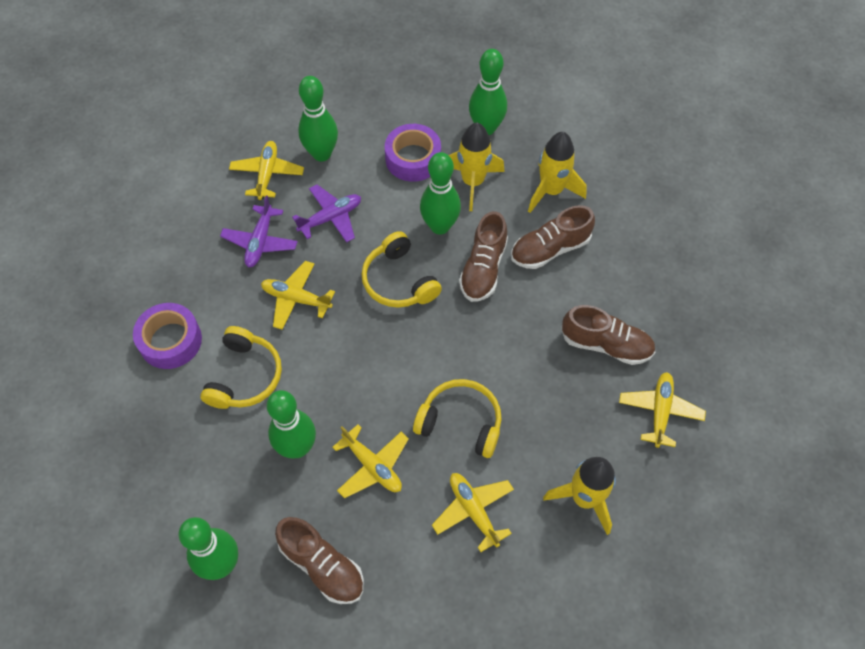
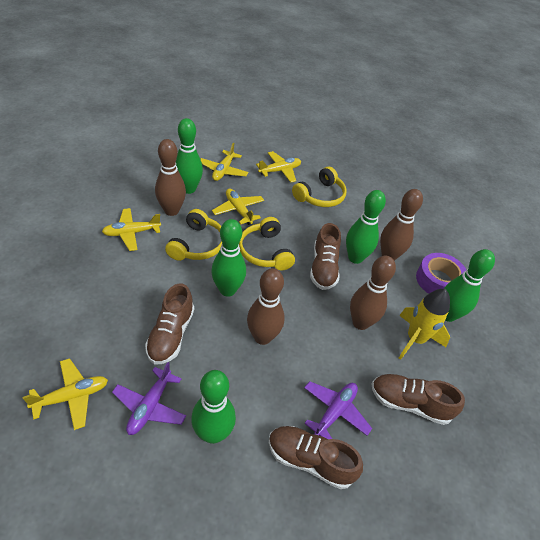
brown bowling pin: none = 0 -> [155,139,186,216] [247,268,285,345] [350,256,396,330] [380,189,423,261] = 4
purple tape: [133,303,202,369] [385,124,441,182] = 2 -> [416,253,466,294] = 1
yellow rocket: [449,123,505,211] [528,132,587,213] [543,457,616,535] = 3 -> [399,289,450,360] = 1

